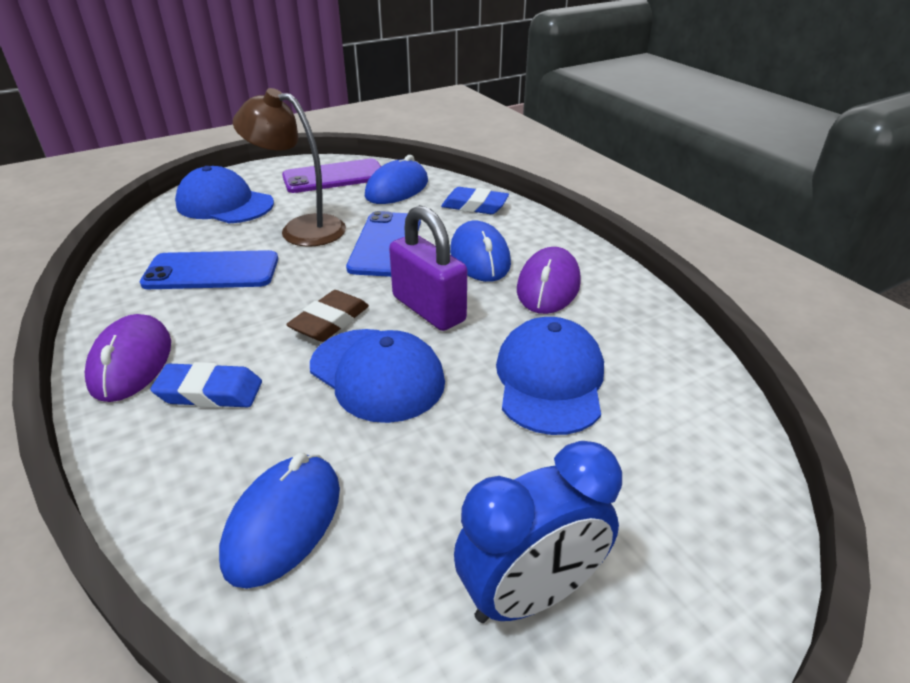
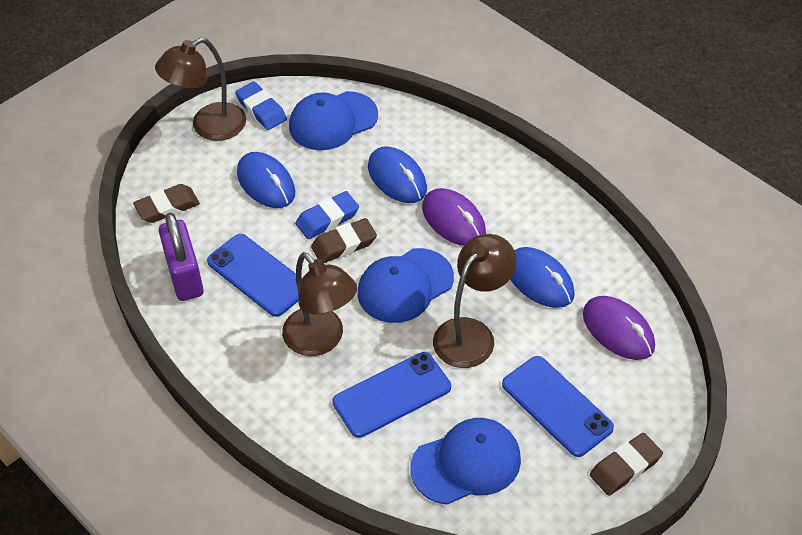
blue clock: [454,441,622,623] = 1 -> none = 0
blue phone: [140,250,278,289] [346,211,421,277] = 2 -> [207,234,299,317] [332,352,451,438] [502,356,614,457] = 3
brown eraser: [286,290,369,342] = 1 -> [133,184,200,223] [311,218,377,263] [590,433,663,496] = 3
brown lamp: [233,88,346,247] = 1 -> [155,38,246,141] [282,252,357,356] [433,234,516,368] = 3
purple phone: [282,158,381,193] = 1 -> none = 0

